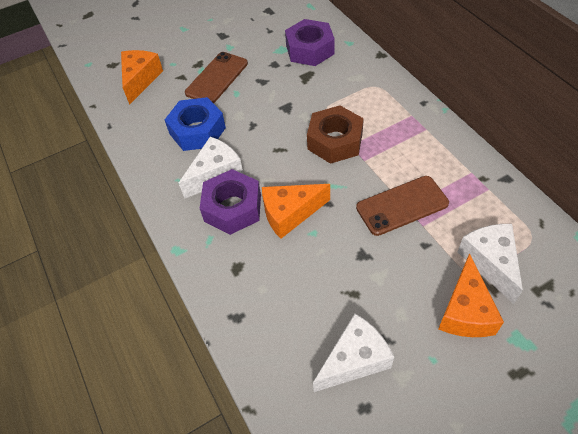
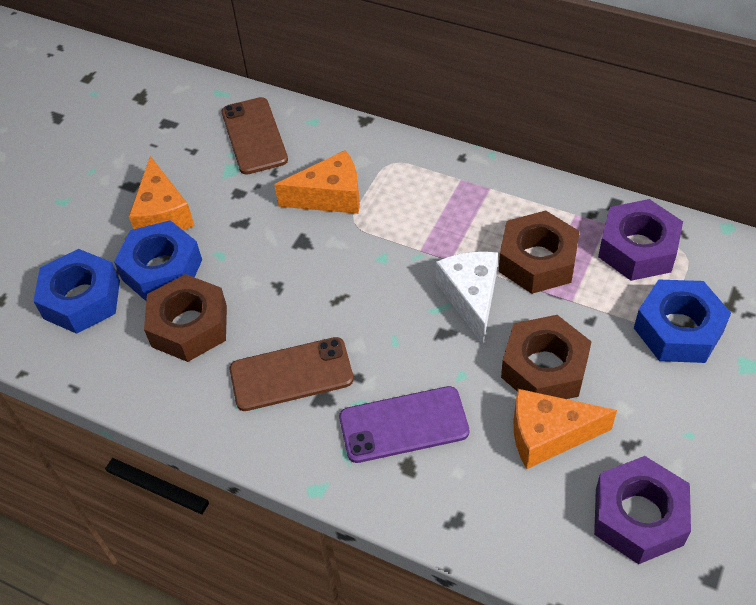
blue nut: [165,97,226,151] = 1 -> [33,249,120,334] [114,220,202,301] [634,279,731,363] = 3
brown nut: [307,105,364,164] = 1 -> [144,274,227,362] [499,210,580,294] [501,315,592,399] = 3
purple phone: none = 0 -> [339,386,469,463] = 1
white cheese: [179,137,243,199] [313,313,394,392] [458,224,523,304] = 3 -> [436,251,498,345] = 1

